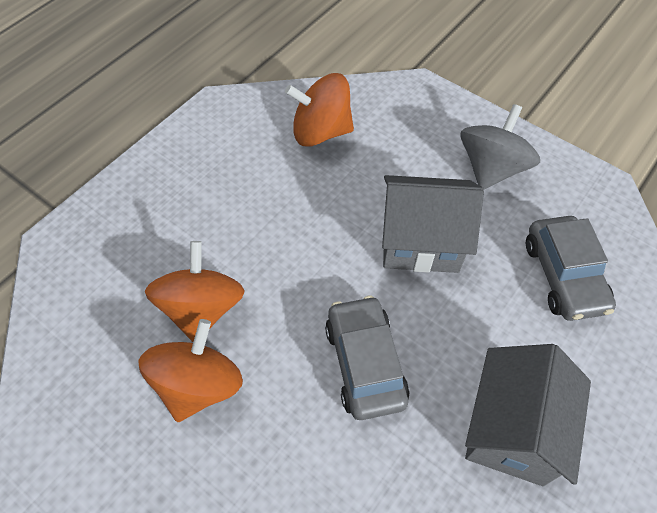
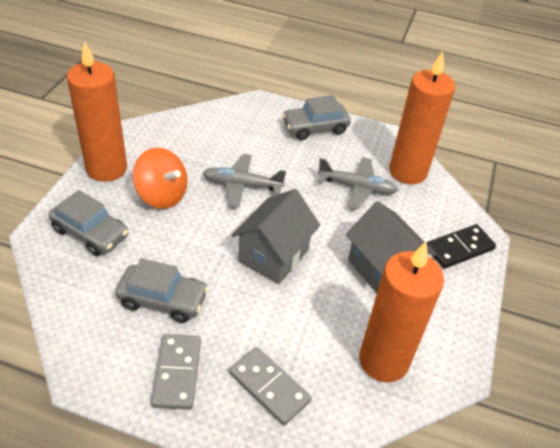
black domino: none = 0 -> [426,224,496,269] = 1
grey car: [325,295,410,420] [526,216,616,321] = 2 -> [49,190,128,256] [115,258,209,323] [282,95,351,140] = 3
grey domino: none = 0 -> [151,334,201,410] [229,347,312,425] = 2
grey plane: none = 0 -> [202,154,286,207] [318,157,398,209] = 2
grey spinning top: [461,104,540,190] = 1 -> none = 0
orange candle: none = 0 -> [67,41,127,182] [359,242,444,382] [389,51,455,184] = 3
orange spinning top: [139,319,243,422] [145,241,245,342] [285,73,354,147] = 3 -> [133,148,187,209] = 1

